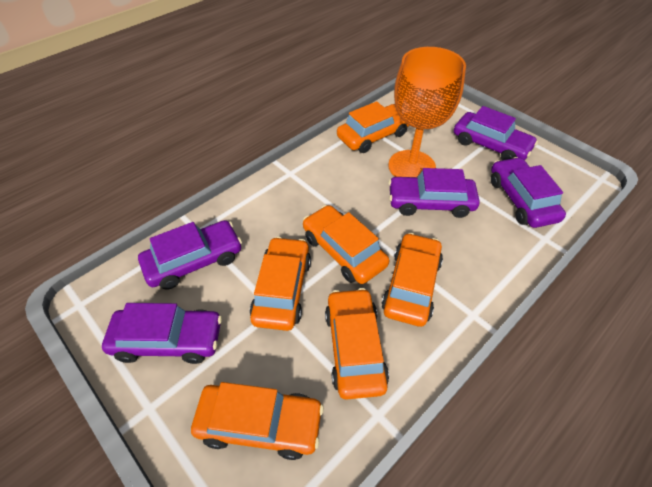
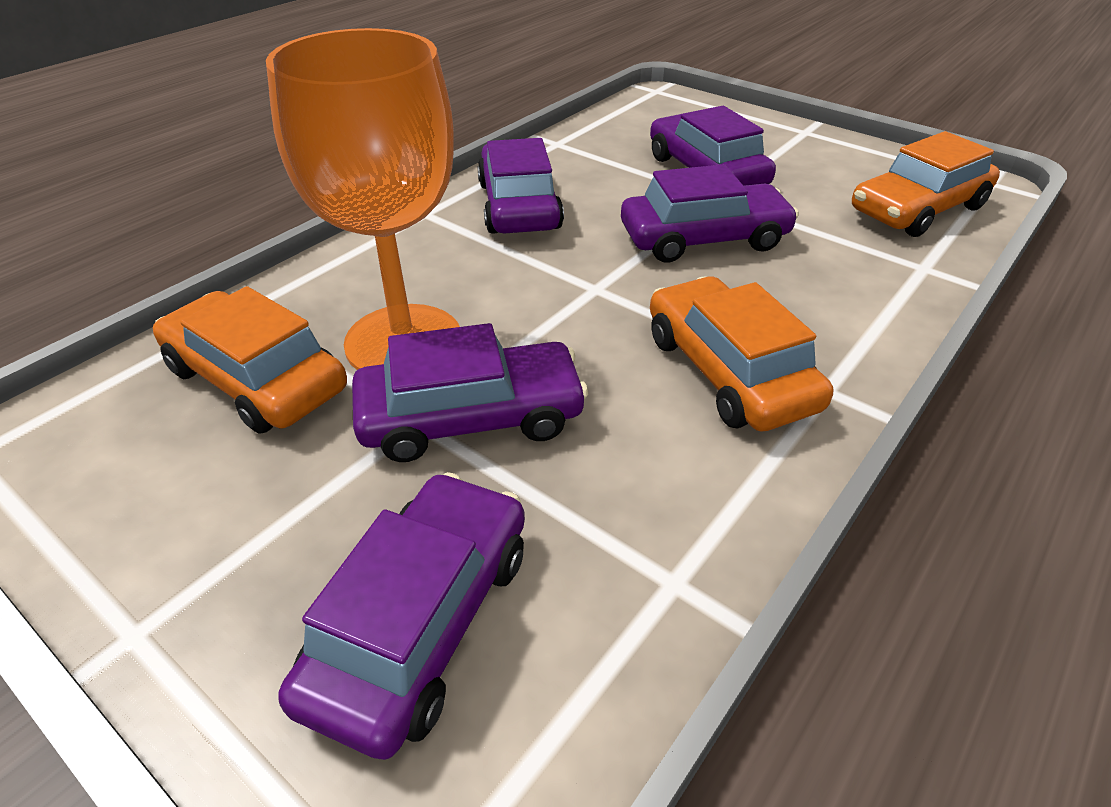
orange car: [191,382,324,460] [250,237,311,331] [303,205,389,284] [325,288,389,399] [337,101,410,153] [381,233,443,327] = 6 -> [153,286,347,434] [650,276,833,432] [852,131,1000,237] = 3

